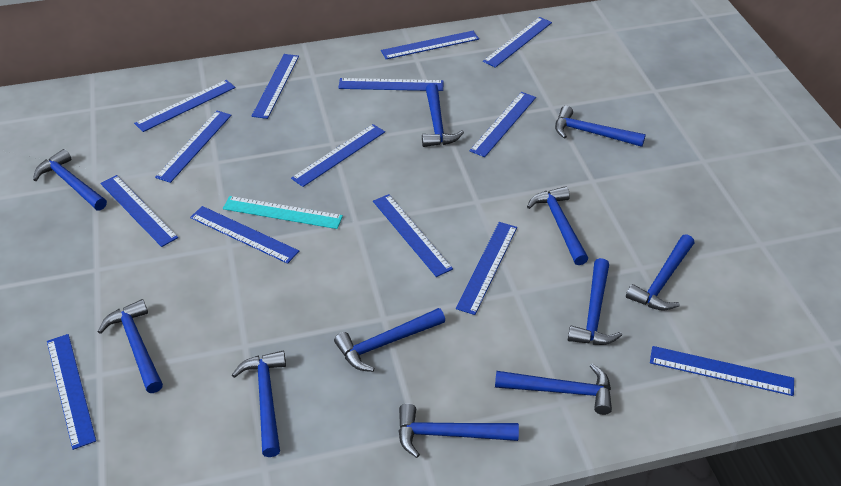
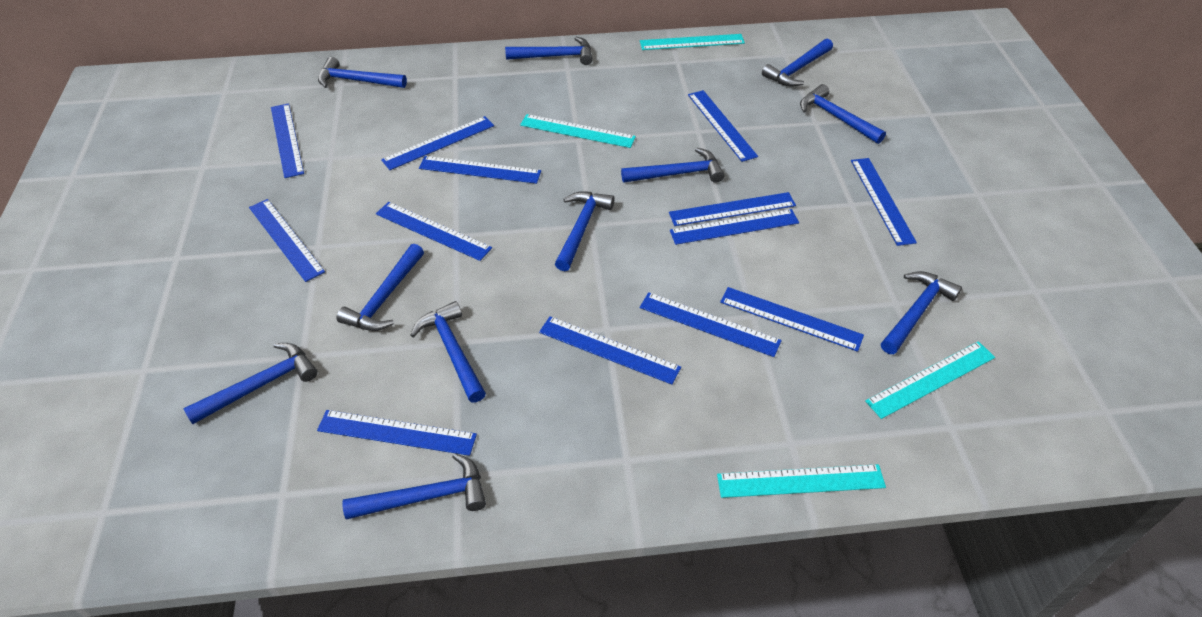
blue ruler: [47,334,96,450] [100,175,178,247] [134,80,236,132] [155,111,232,183] [190,206,299,264] [252,54,299,119] [291,124,385,187] [338,78,444,91] [373,194,453,277] [381,31,479,59] [456,222,517,315] [469,92,536,157] [483,17,552,68] [650,346,794,396] = 14 -> [249,199,325,282] [271,103,304,178] [317,410,477,456] [376,202,492,261] [381,116,494,170] [419,156,541,184] [539,316,681,385] [640,292,782,357] [669,192,796,226] [670,209,799,245] [688,90,758,162] [720,287,864,352] [851,158,917,246] = 13
turquoise ruler: [223,196,343,229] = 1 -> [520,114,636,148] [640,34,745,50] [717,464,886,498] [865,341,995,419] = 4

